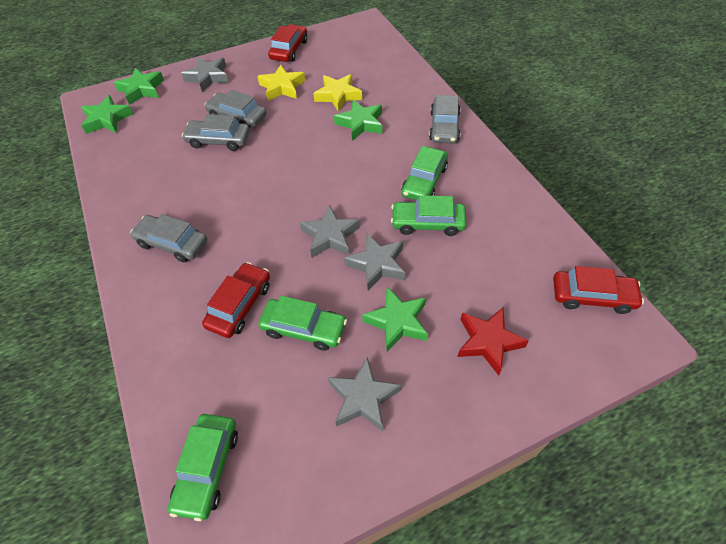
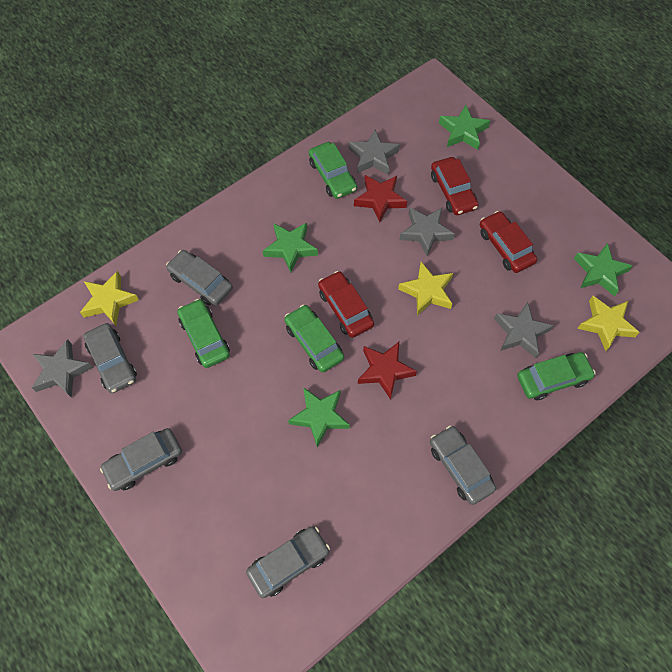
grey car: [130,214,207,262] [182,114,250,151] [205,90,267,128] [429,95,460,144] = 4 -> [83,323,137,393] [100,428,182,491] [166,250,233,306] [246,526,330,598] [430,425,496,505] = 5
red star: [457,308,529,375] = 1 -> [354,175,407,222] [358,342,417,400] = 2
yellow star: [257,64,305,101] [313,74,362,112] = 2 -> [80,271,139,325] [398,262,453,316] [577,296,640,351] = 3

